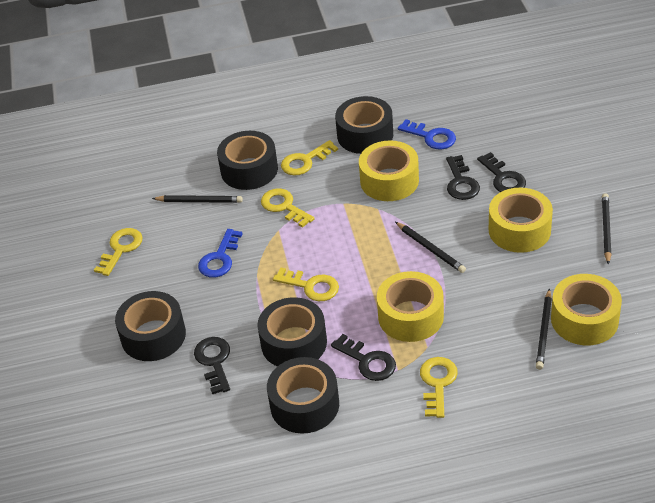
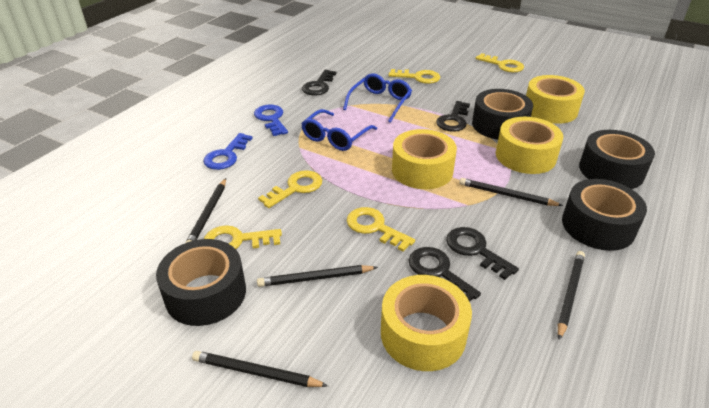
black pencil: [152,195,243,203] [395,222,466,273] [536,288,552,370] [602,193,612,265] = 4 -> [186,178,226,243] [192,351,328,387] [257,265,378,287] [459,178,563,206] [558,251,585,340] = 5
black tape: [115,291,186,361] [217,131,278,190] [257,297,327,367] [267,357,339,434] [335,96,393,154] = 5 -> [156,239,246,326] [472,89,533,140] [562,179,647,251] [579,130,655,189] = 4
blue glasses: none = 0 -> [301,109,377,151] [343,73,412,123] = 2

